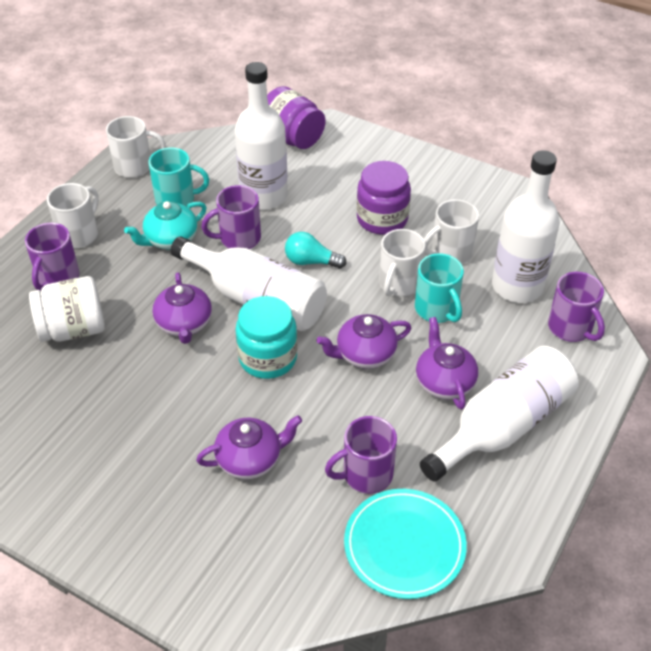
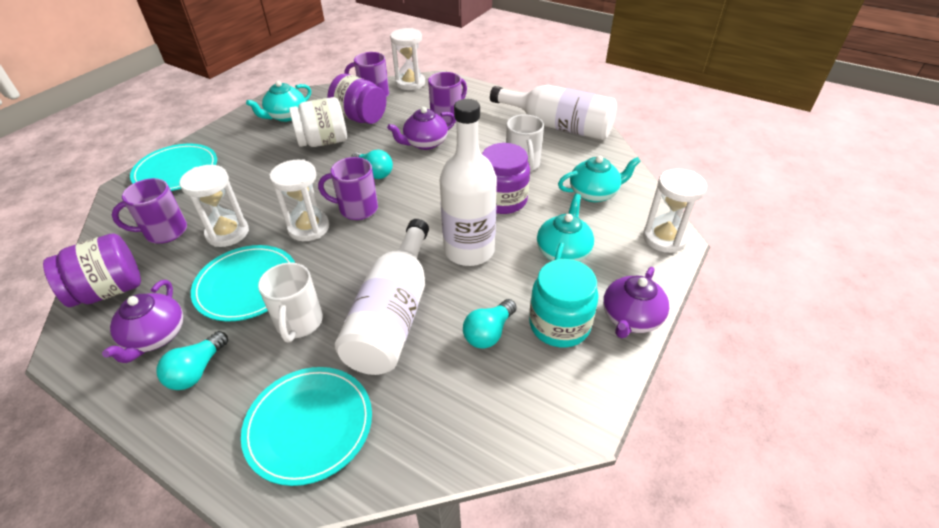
purple jar: [267,86,325,149] [356,161,411,235] = 2 -> [43,233,141,307] [328,74,386,124] [482,143,530,214] = 3
purple teapot: [152,273,212,344] [196,415,302,479] [317,314,411,369] [416,317,478,410] = 4 -> [102,280,183,363] [387,107,456,150] [603,267,669,338] = 3
turquoise light bulb: [285,232,347,269] = 1 -> [156,331,228,390] [351,150,393,179] [463,299,517,349] = 3
turquoise mug: [149,147,209,207] [415,253,464,323] = 2 -> none = 0
turquoise plate: [344,489,467,599] = 1 -> [130,144,217,191] [191,245,295,321] [241,367,372,486] = 3
turquoise teapot: [124,201,207,250] = 1 -> [246,81,311,122] [537,194,594,262] [558,155,641,202] = 3
white bottle: [171,236,327,331] [235,62,288,210] [420,346,579,482] [492,150,560,303] = 4 -> [335,219,429,375] [440,99,497,266] [490,85,617,140] = 3
white hourglass: none = 0 -> [179,165,249,247] [269,160,329,241] [390,28,425,90] [643,168,707,253] = 4
white mug: [47,183,99,249] [106,116,166,178] [379,229,426,297] [424,199,479,264] = 4 -> [258,263,323,342] [506,114,544,172] = 2

